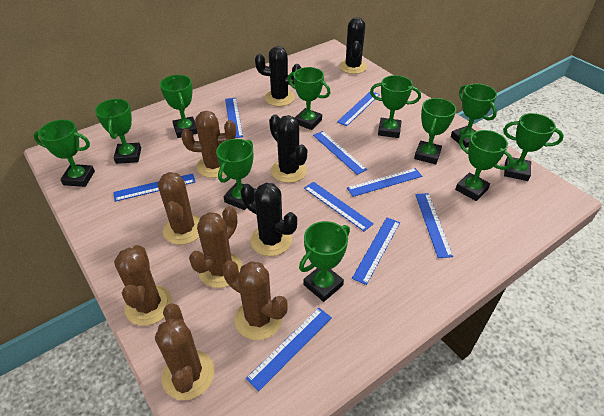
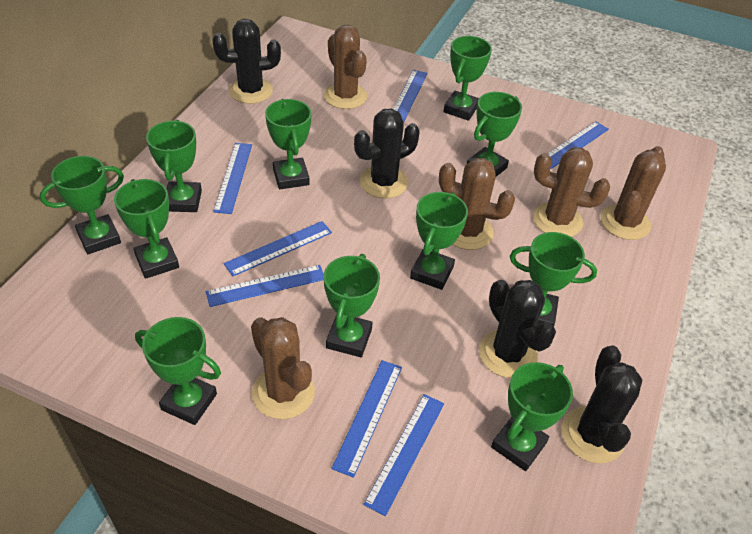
blue ruler: [113,173,195,202] [225,98,243,138] [246,308,332,391] [304,182,374,231] [313,131,367,175] [337,92,380,126] [347,168,422,197] [352,217,400,285] [415,193,453,258] = 9 -> [206,265,324,307] [213,143,252,214] [224,221,332,276] [331,360,402,478] [363,394,444,516] [393,70,428,123] [548,122,609,169] = 7
brown cactus: [114,245,173,326] [155,303,214,400] [158,172,200,245] [181,111,236,178] [189,206,243,288] [222,260,288,340] = 6 -> [251,317,315,419] [324,25,367,109] [439,158,515,250] [533,147,610,237] [601,146,666,240] = 5

